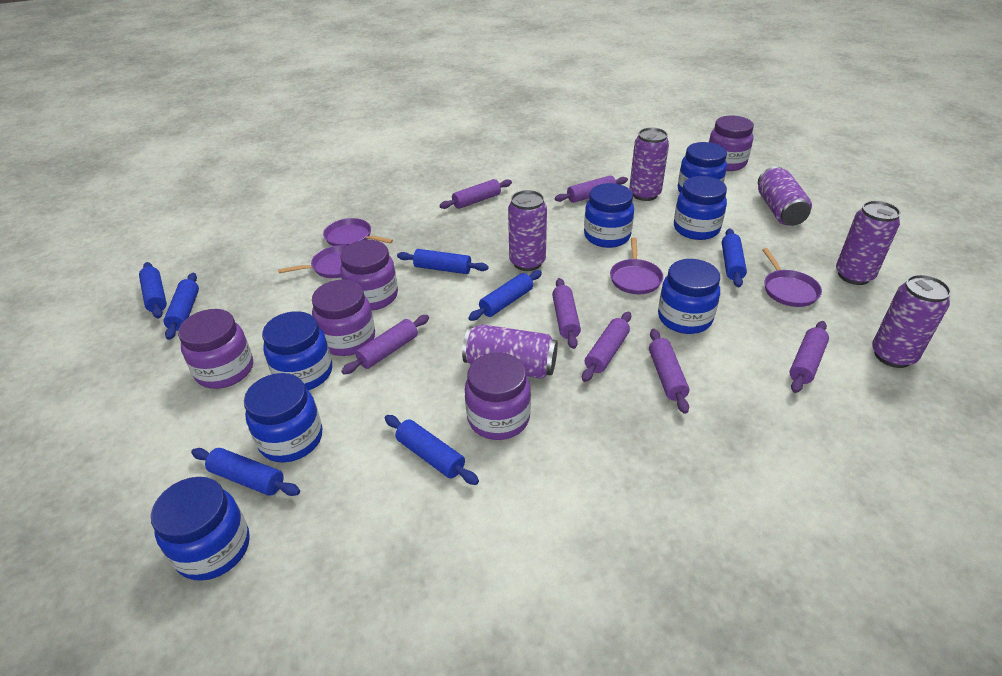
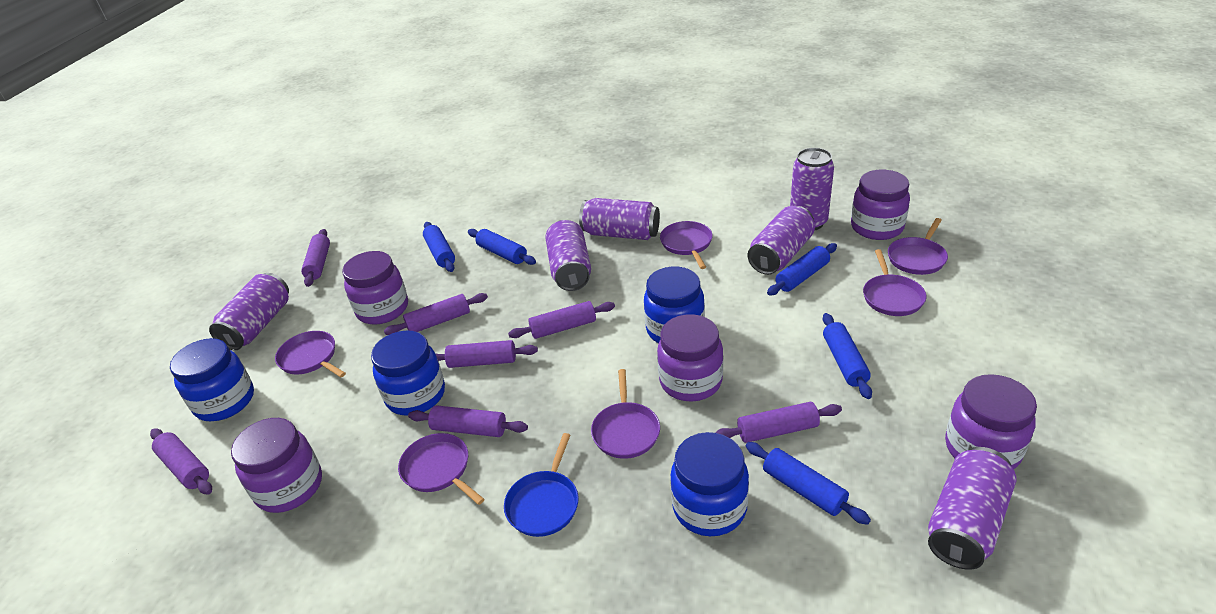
blue jar: [151,477,250,581] [244,373,322,463] [262,311,332,390] [584,183,634,248] [658,259,720,334] [674,176,727,240] [678,142,727,192] = 7 -> [170,338,254,421] [371,331,445,415] [644,267,705,343] [670,432,749,536] = 4
blue pan: none = 0 -> [504,433,579,537] = 1
blue rolling pin: [139,262,167,319] [163,273,199,340] [191,448,300,496] [385,415,479,485] [397,249,489,274] [468,270,542,321] [722,228,747,288] = 7 -> [423,222,455,272] [468,229,536,265] [746,442,871,525] [767,243,837,296] [822,313,872,399] = 5
purple pan: [278,245,346,278] [323,218,393,246] [610,237,663,294] [762,248,822,307] = 4 -> [275,331,346,377] [398,433,484,505] [591,369,660,459] [660,221,713,269] [863,249,926,316] [888,218,948,275] = 6

